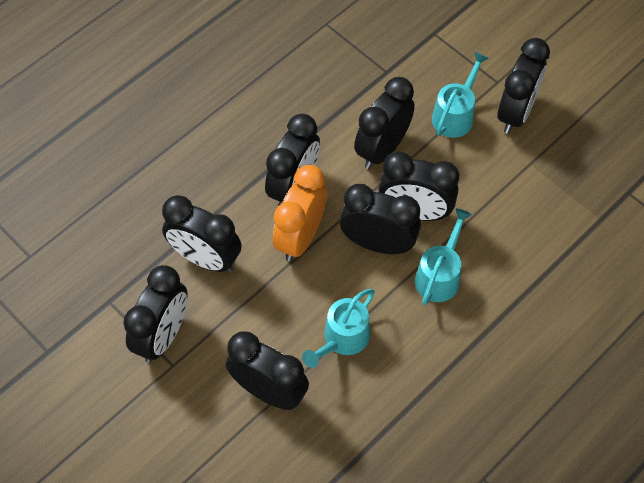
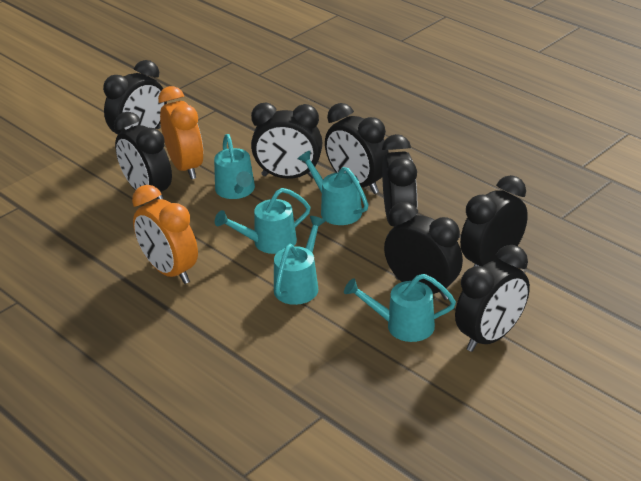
orange clock: [273,165,327,262] = 1 -> [132,185,198,284] [158,86,203,179] = 2
turquoise watering can: [302,289,375,368] [415,208,472,305] [432,52,489,138] = 3 -> [214,134,255,199] [215,188,311,254] [274,216,326,305] [297,151,369,225] [344,274,456,342] = 5

